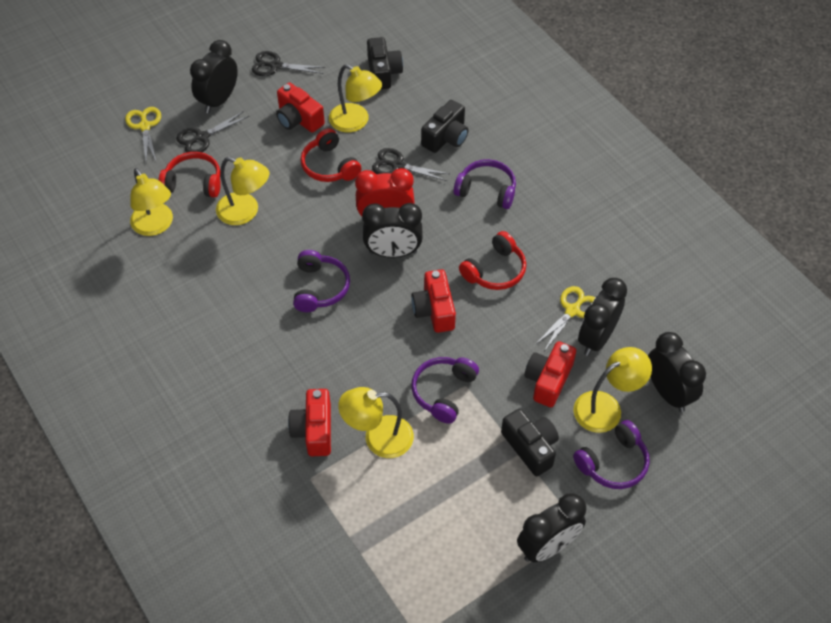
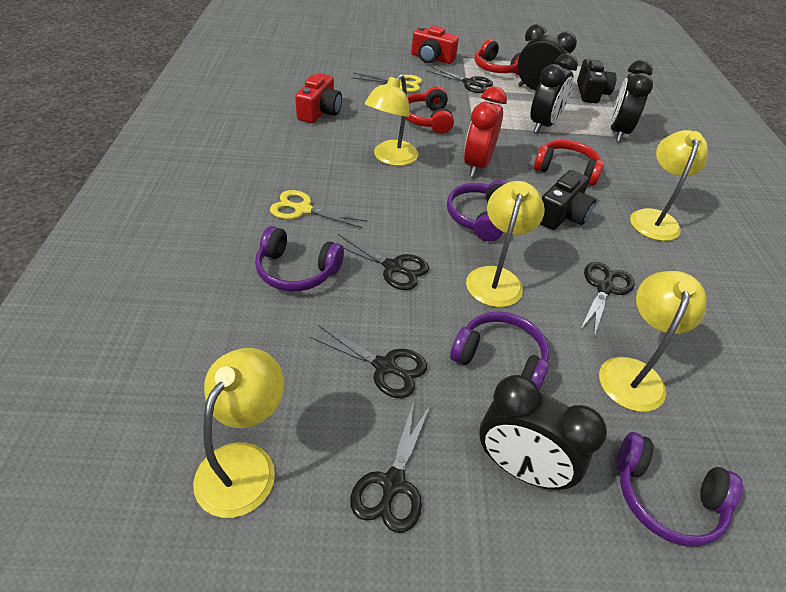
black camera: [367,37,403,89] [421,100,469,153] [501,409,559,476] = 3 -> [540,170,596,230] [577,59,617,103] = 2
black clock: [190,40,238,113] [362,203,423,258] [517,493,586,562] [578,278,627,356] [648,332,706,412] = 5 -> [479,375,607,490] [517,24,577,90] [530,53,578,133] [610,60,653,142] = 4
black scissors: [176,111,249,153] [252,51,325,76] [372,148,449,181] = 3 -> [309,325,427,398] [338,234,429,290] [350,401,431,533] [426,66,493,93] [579,262,635,337] = 5
red camera: [276,82,325,133] [288,389,331,456] [412,269,456,333] [524,341,576,407] = 4 -> [295,73,342,123] [412,26,459,64] = 2

